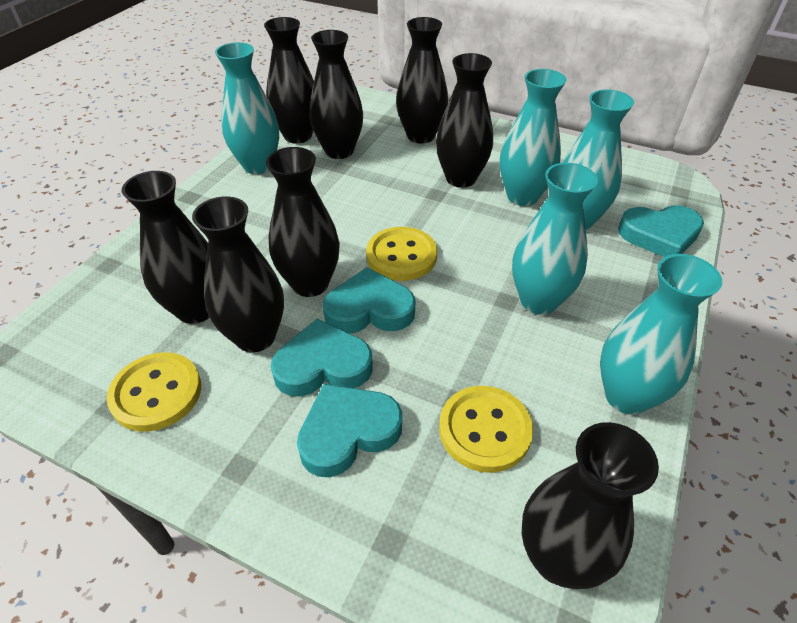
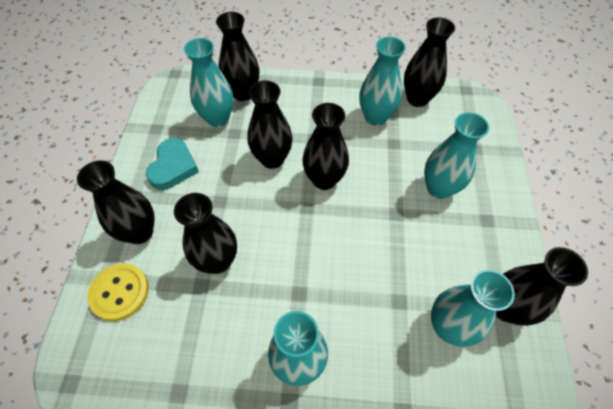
black vase: [122,171,210,324] [192,196,284,352] [264,17,314,144] [266,147,340,297] [309,30,363,159] [396,17,448,144] [436,53,493,188] [522,422,659,589] = 8 -> [77,160,154,244] [174,193,237,274] [216,12,259,101] [247,80,292,169] [302,103,349,190] [404,17,455,107] [496,247,588,326] = 7
turquoise heart: [270,319,373,396] [297,384,402,477] [323,267,416,334] [618,205,704,257] = 4 -> [146,138,199,190] = 1
yellow button: [107,352,201,432] [366,227,437,281] [439,386,533,473] = 3 -> [87,263,149,321] = 1

